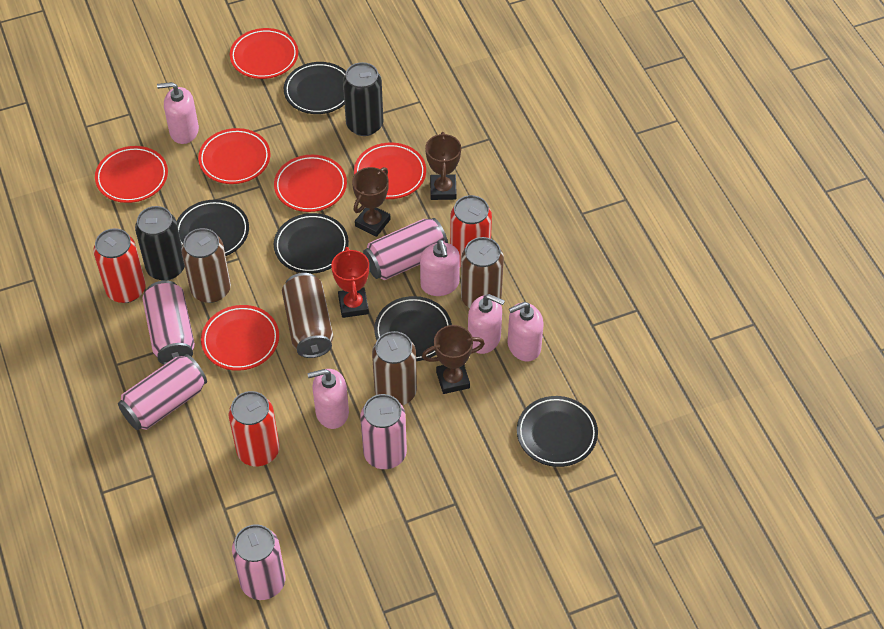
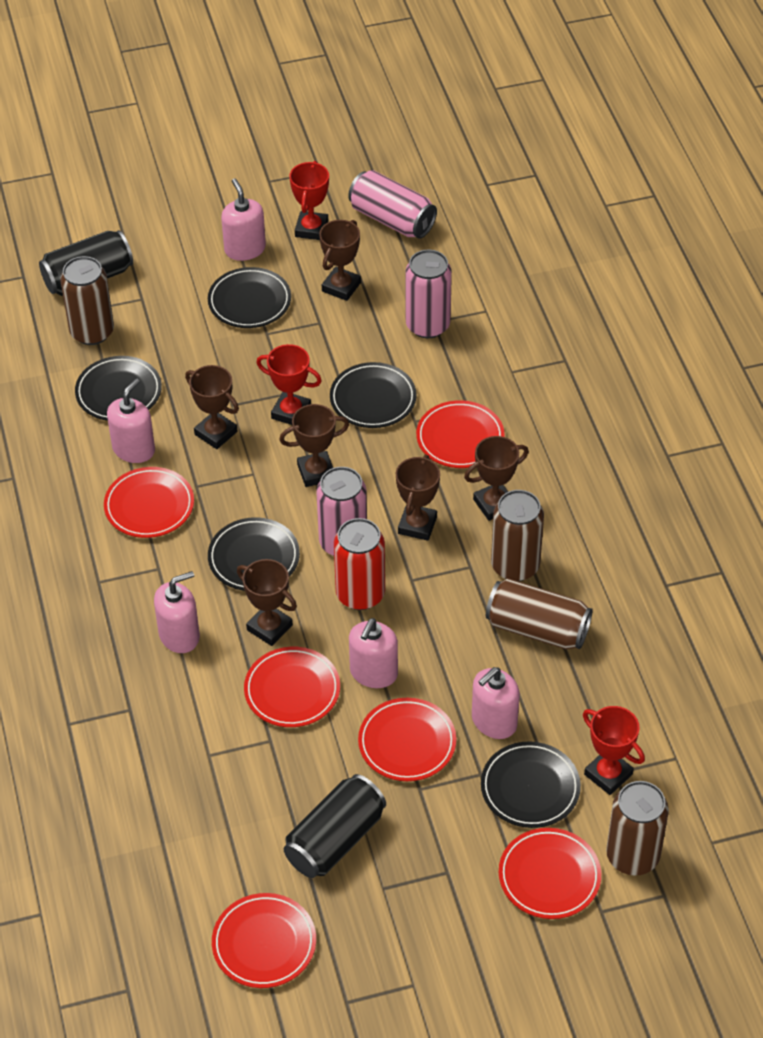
brown trophy: [352,167,391,237] [422,325,485,394] [425,132,461,200] = 3 -> [185,365,239,449] [237,559,297,646] [279,404,349,487] [319,220,361,301] [396,455,440,541] [464,436,529,521] = 6
pink can: [118,354,207,430] [143,280,195,365] [232,524,285,600] [360,394,407,469] [363,218,448,280] = 5 -> [316,467,367,556] [348,170,437,239] [406,250,452,338] = 3
red can: [93,228,146,303] [229,391,280,466] [450,195,492,267] = 3 -> [334,518,385,610] = 1
red trophy: [331,247,369,318] = 1 -> [256,344,322,425] [289,161,329,240] [583,706,645,795] = 3

